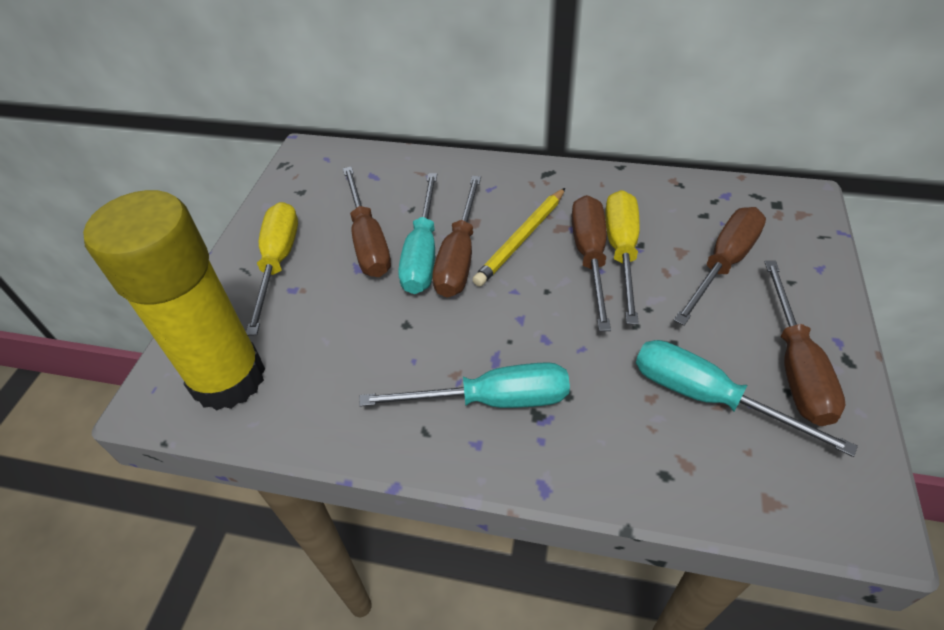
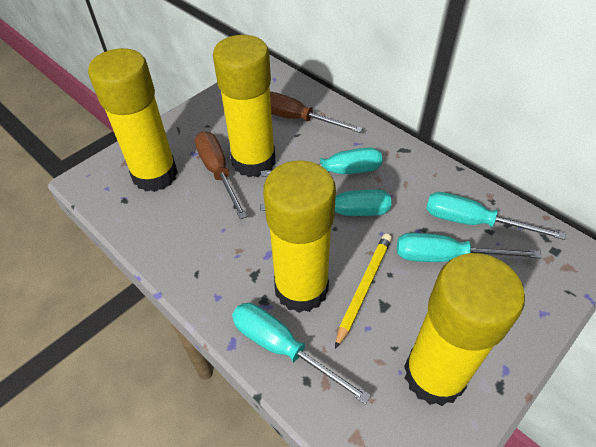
brown screwdriver: [343,166,391,277] [432,176,481,298] [571,195,611,331] [673,207,766,326] [765,261,845,426] = 5 -> [195,131,247,219] [270,92,363,133] = 2
turquoise screwdriver: [359,362,570,408] [398,173,437,294] [636,340,858,457] = 3 -> [232,303,371,404] [260,189,391,216] [261,147,383,177] [397,233,542,262] [426,192,566,240] = 5
yellow glue stick: [83,190,265,411] = 1 -> [88,48,178,192] [213,35,275,177] [263,160,336,313] [404,253,525,406] = 4
yellow screwdriver: [246,202,298,336] [605,190,640,325] = 2 -> none = 0

